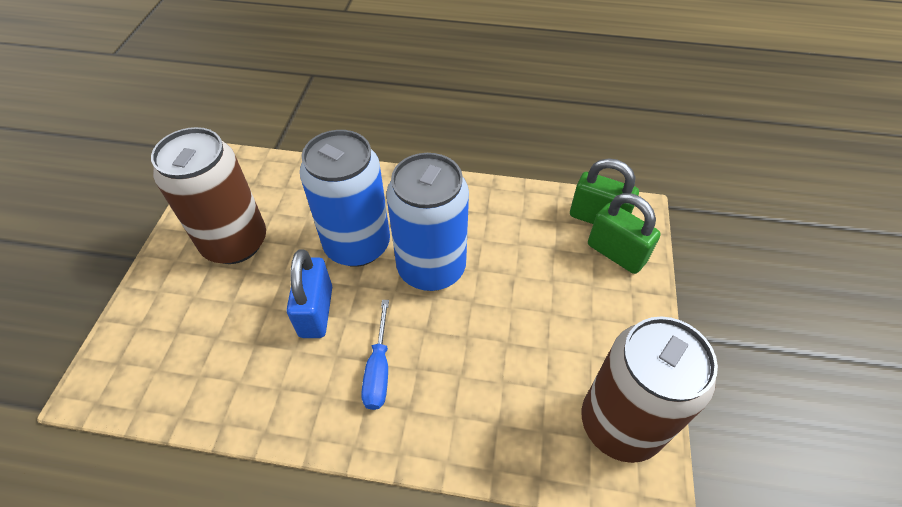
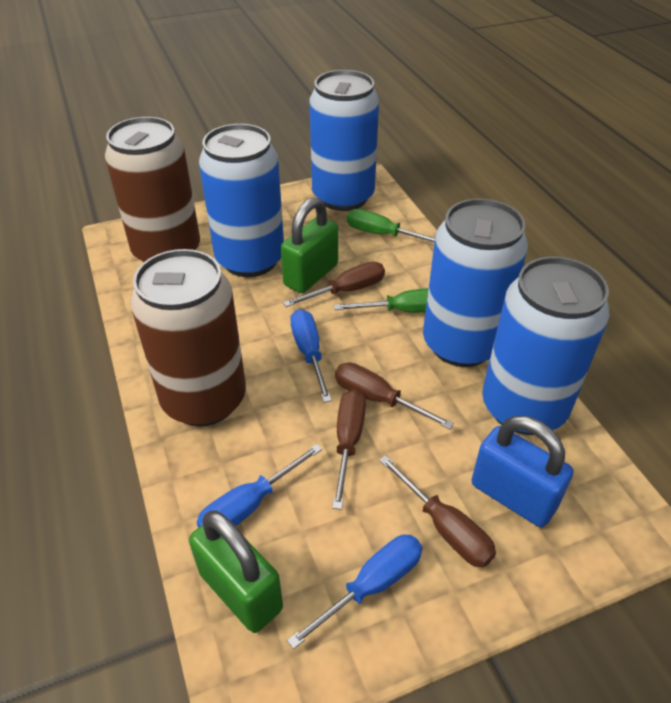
blue can: [300,130,390,267] [386,153,469,291] = 2 -> [199,124,284,277] [309,70,379,211] [423,198,528,367] [482,257,610,435] = 4
blue screwdriver: [361,300,389,410] = 1 -> [197,444,322,528] [287,534,422,649] [290,309,332,403] = 3
brown screwdriver: none = 0 -> [283,262,385,307] [332,389,366,510] [335,362,454,429] [379,455,496,567] = 4
green screwdriver: none = 0 -> [334,288,429,313] [347,209,435,243] = 2

